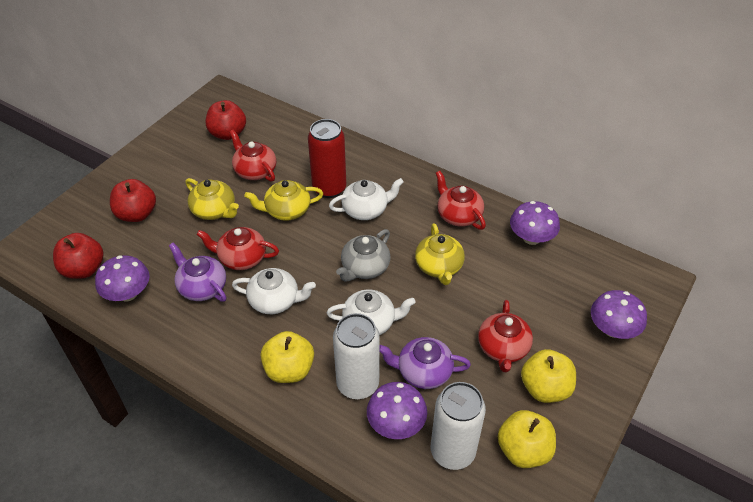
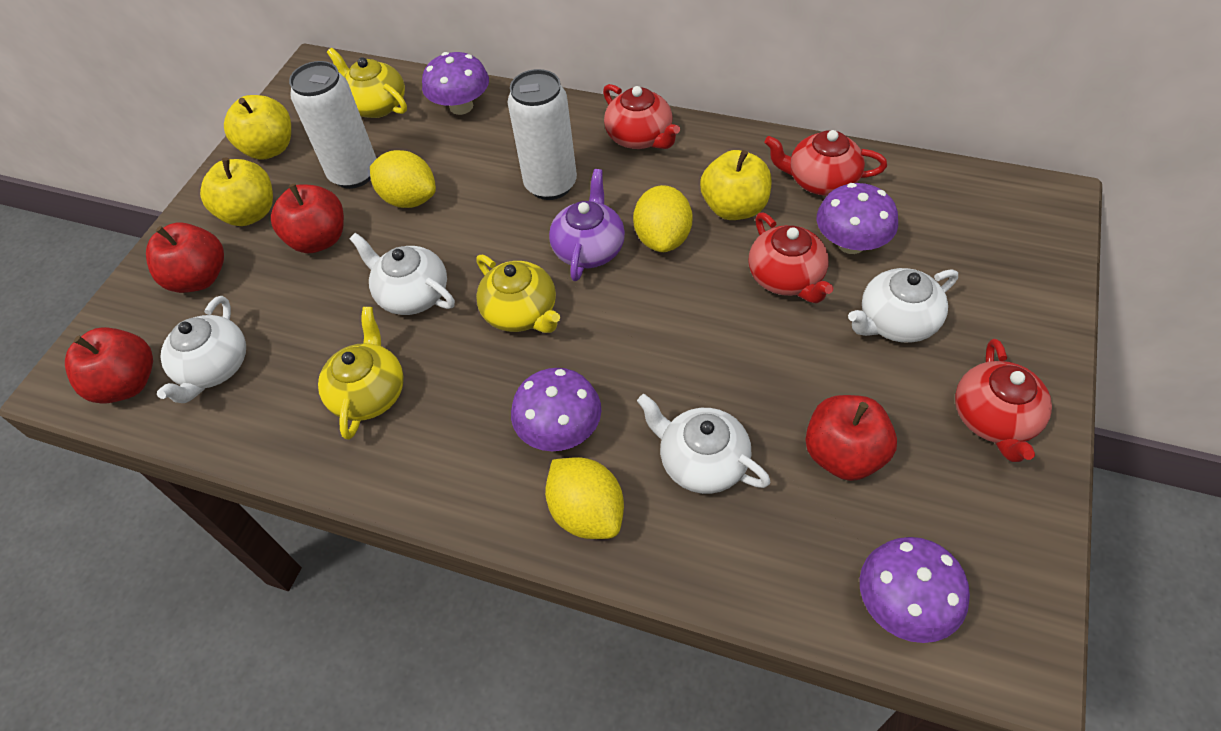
grey teapot: [336,229,391,282] = 1 -> none = 0
purple teapot: [169,243,226,302] [380,337,471,389] = 2 -> [549,169,625,281] = 1
red apple: [53,233,103,279] [110,179,156,222] [206,100,246,140] = 3 -> [65,327,153,403] [146,222,224,293] [271,184,344,253] [805,395,897,481] = 4
red can: [308,119,346,198] = 1 -> none = 0
white teapot: [232,268,316,314] [327,289,416,335] [329,178,404,220] = 3 -> [157,296,246,403] [350,233,455,315] [637,394,771,494] [848,268,958,343] = 4
yellow lemon: none = 0 -> [370,150,436,208] [545,457,624,539] [633,185,693,252] = 3

